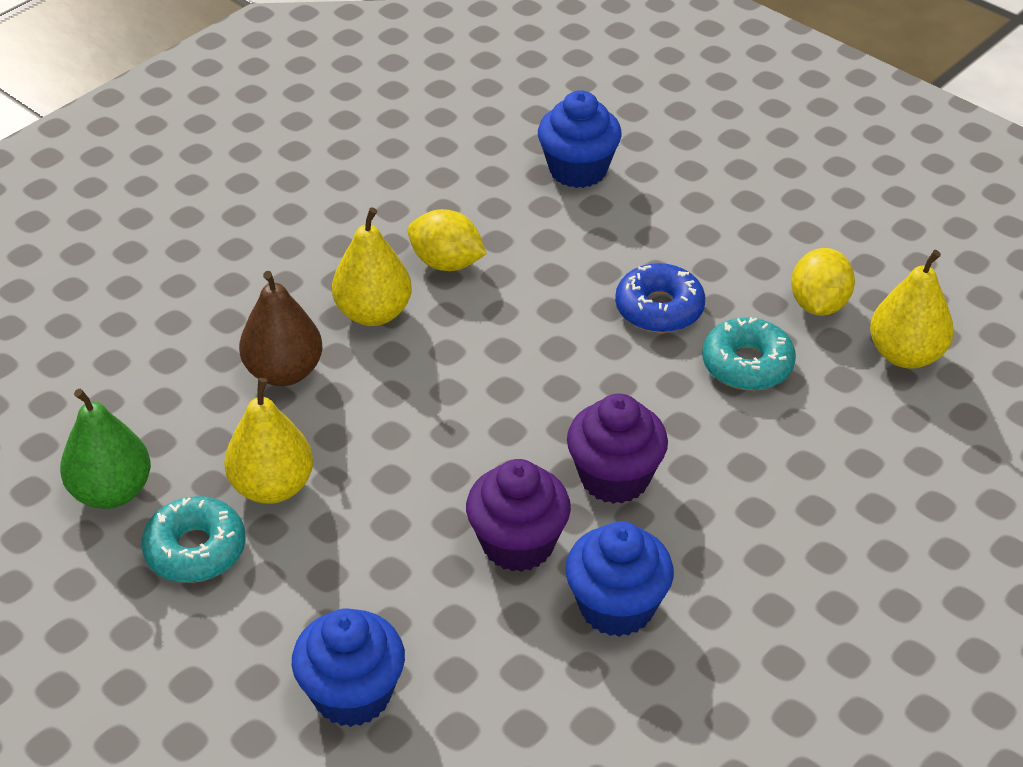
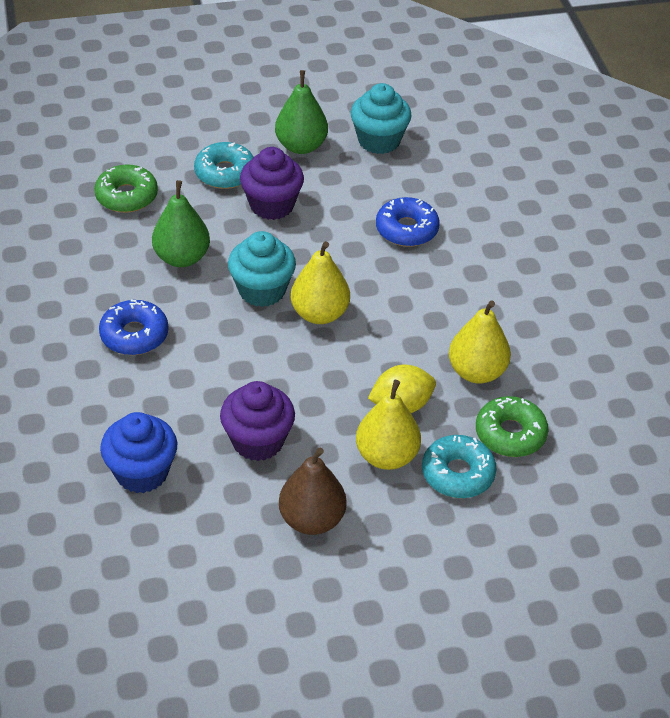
blue cupcake: [292,608,405,727] [538,90,622,188] [565,521,674,637] = 3 -> [100,412,177,493] = 1
blue donut: [615,263,705,333] = 1 -> [99,300,169,355] [376,197,440,247] = 2
green donut: none = 0 -> [94,164,158,213] [476,396,549,457] = 2
green pear: [60,389,151,509] = 1 -> [152,180,210,267] [275,70,328,154] = 2
turquoise cupcake: none = 0 -> [228,231,296,307] [351,83,412,154] = 2
yellow lemon: [407,209,487,271] [791,248,855,316] = 2 -> [368,365,436,413] = 1

